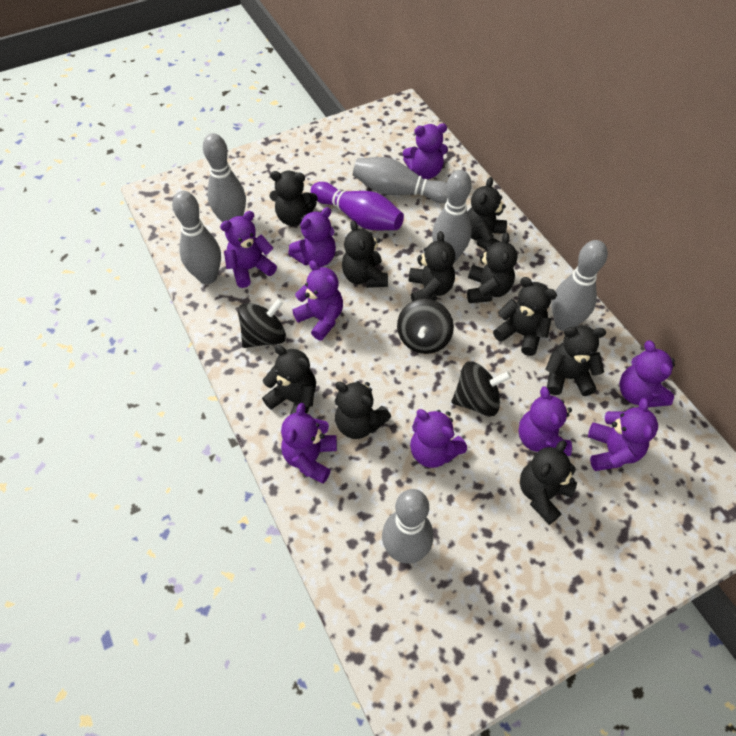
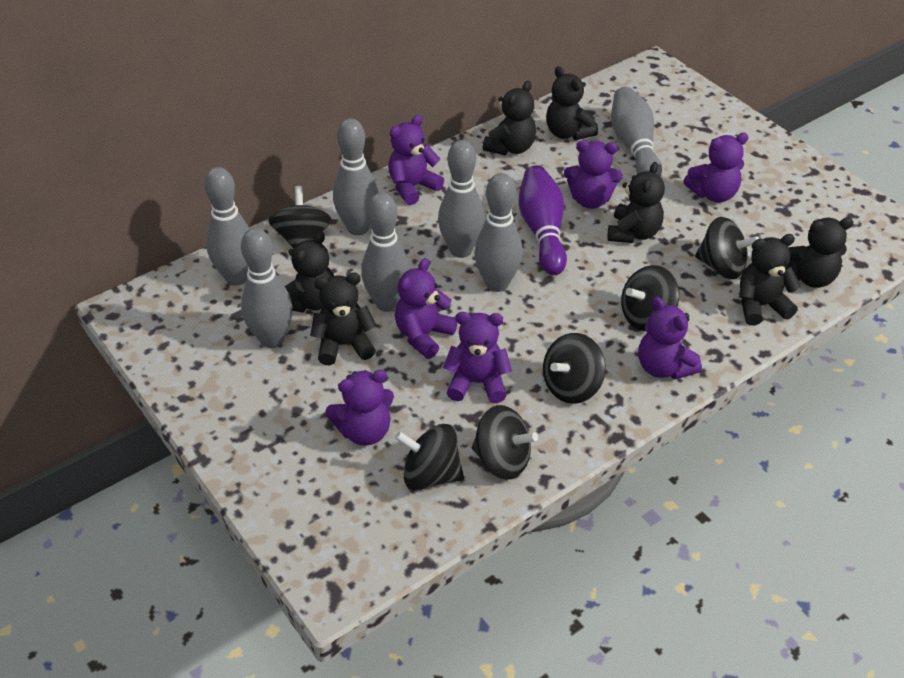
black spinning top: [238,298,286,348] [397,299,454,354] [452,361,511,416] = 3 -> [268,186,331,249] [395,424,464,490] [472,405,538,480] [543,333,606,404] [621,265,679,331] [695,217,759,279] = 6
black teddy bear: [262,345,316,415] [270,171,318,226] [335,381,391,439] [342,220,388,288] [408,231,455,301] [467,232,517,303] [468,177,507,250] [493,277,557,356] [520,440,577,525] [545,325,606,396] = 10 -> [285,231,334,313] [310,273,377,365] [483,81,536,155] [546,66,598,140] [607,162,665,243] [739,234,801,325] [786,217,854,288] = 7
grey bowling pin: [172,191,221,284] [203,133,246,222] [353,157,448,203] [382,489,433,564] [432,170,472,263] [552,240,608,331] = 6 -> [204,167,250,286] [241,228,293,348] [333,118,378,235] [361,192,410,312] [438,140,485,258] [474,173,523,292] [611,87,662,177] = 7
purple teddy bear: [220,211,277,288] [281,403,337,484] [288,207,336,267] [292,260,343,340] [403,123,448,179] [410,409,467,468] [518,386,572,456] [588,398,658,471] [619,341,675,407] = 9 -> [325,370,394,446] [388,115,444,205] [395,258,457,359] [443,312,512,403] [564,140,623,209] [638,296,702,380] [684,133,749,203] = 7

